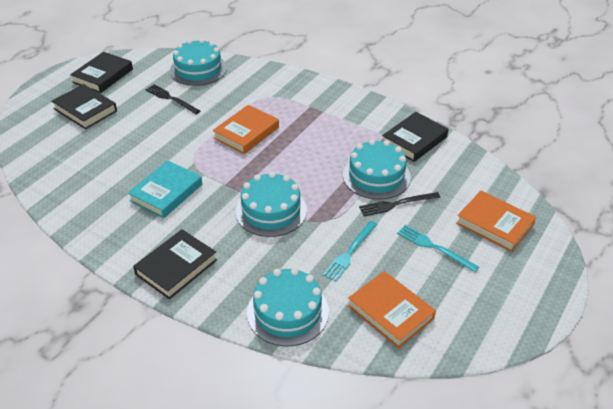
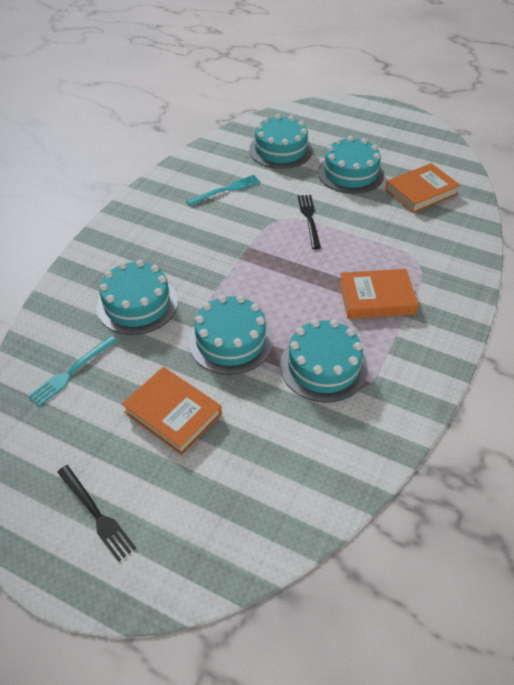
black book: [51,84,117,129] [70,52,133,93] [133,229,217,299] [382,112,449,162] = 4 -> none = 0
turquoise book: [128,160,202,219] = 1 -> none = 0
turquoise cake: [170,39,227,86] [236,172,307,237] [247,268,329,346] [343,139,411,200] = 4 -> [97,260,178,335] [188,295,273,375] [249,114,313,169] [280,319,368,403] [318,136,384,194] = 5

